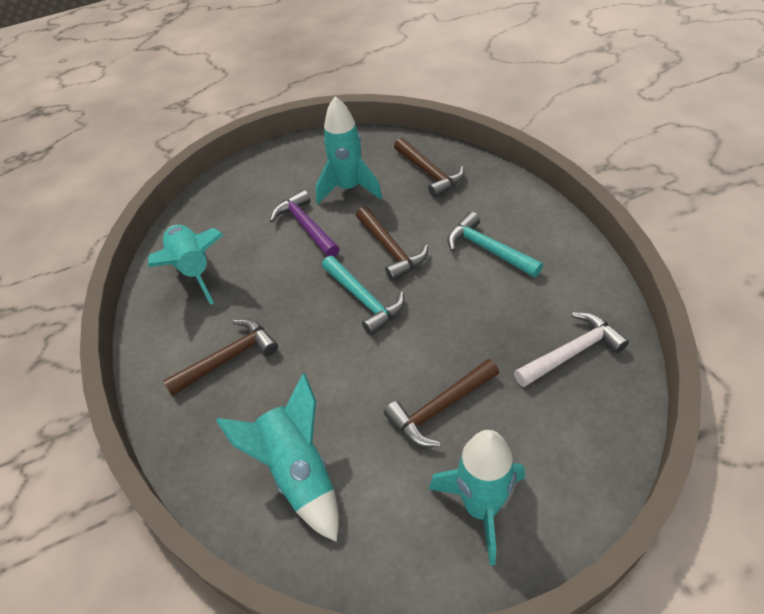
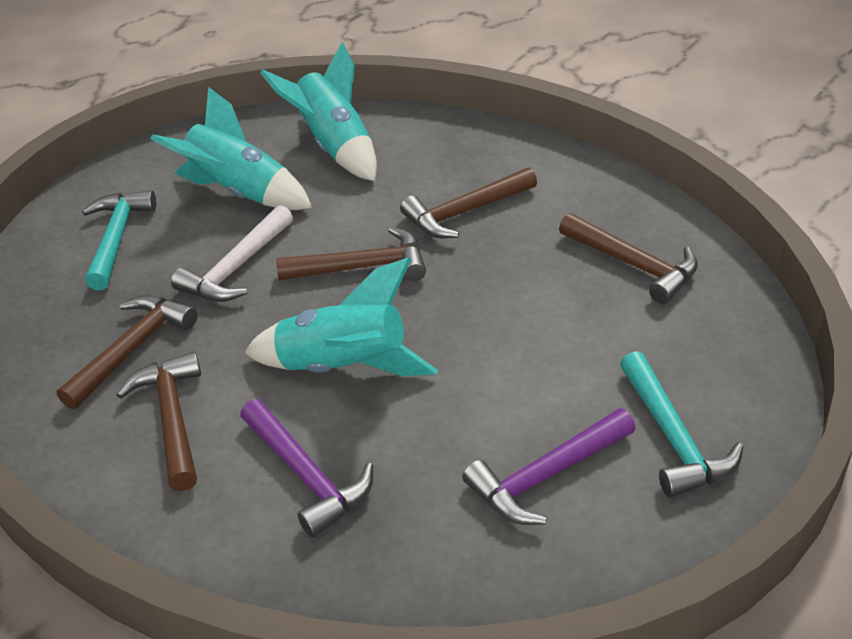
brown hammer: [163,319,278,396] [356,207,428,281] [384,359,499,447] [394,138,464,198] = 4 -> [57,295,198,409] [116,351,201,491] [276,227,426,281] [400,167,537,238] [559,213,698,304] = 5
purple hammer: [270,190,340,257] = 1 -> [240,399,373,538] [462,408,636,525] = 2
turquoise rocket: [148,225,224,305] [216,373,339,542] [315,96,382,204] [429,430,525,566] = 4 -> [150,87,312,210] [244,257,438,376] [260,42,377,181] = 3

